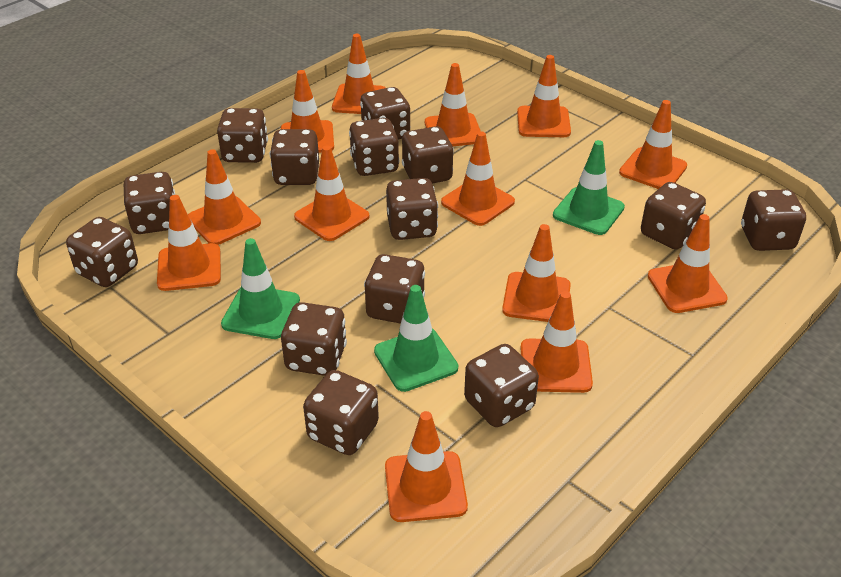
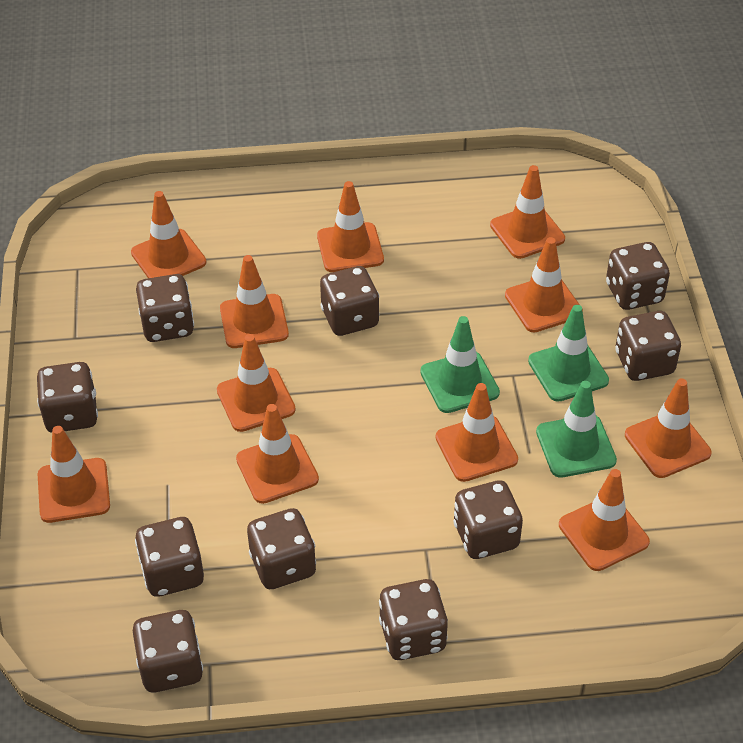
brown dice: [66,217,138,287] [124,172,175,234] [217,108,268,163] [270,129,319,185] [281,302,347,376] [303,370,379,455] [349,118,399,176] [360,87,411,139] [364,254,425,324] [386,178,438,240] [402,126,454,183] [464,344,539,427] [641,182,706,249] [741,189,806,251] = 14 -> [37,362,98,433] [133,610,203,693] [135,517,204,597] [136,274,194,342] [247,508,316,589] [320,266,380,336] [379,579,448,660] [454,480,523,559] [606,242,670,310] [615,311,681,381] = 10
orange traffic cone: [157,195,221,291] [188,149,261,245] [281,70,334,153] [294,145,369,241] [332,34,386,114] [385,411,468,522] [425,63,480,146] [441,131,515,226] [502,224,571,322] [517,55,571,137] [520,291,593,393] [619,100,687,189] [648,214,728,313] = 13 -> [38,426,110,523] [131,191,206,278] [217,334,296,432] [220,255,289,348] [236,404,319,504] [317,181,384,272] [436,383,518,482] [490,165,565,259] [505,237,583,333] [559,469,650,571] [625,378,712,478] = 11

